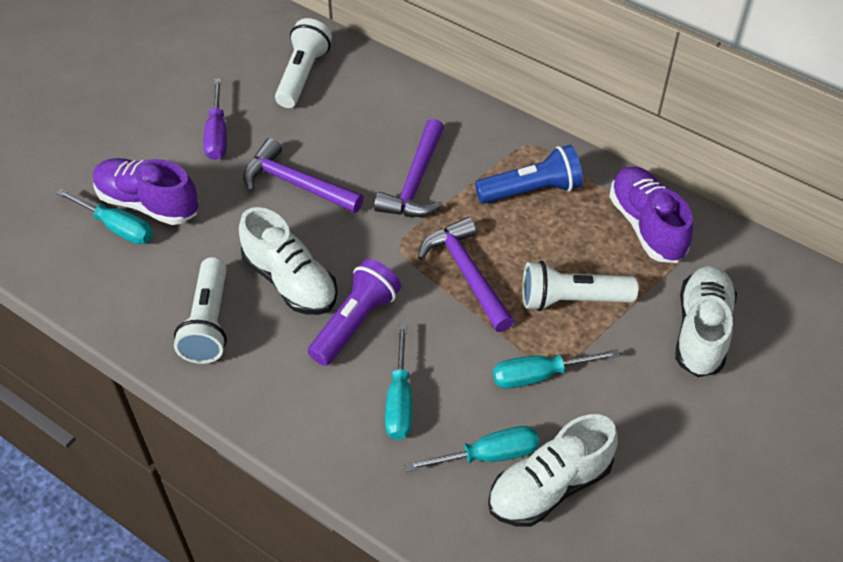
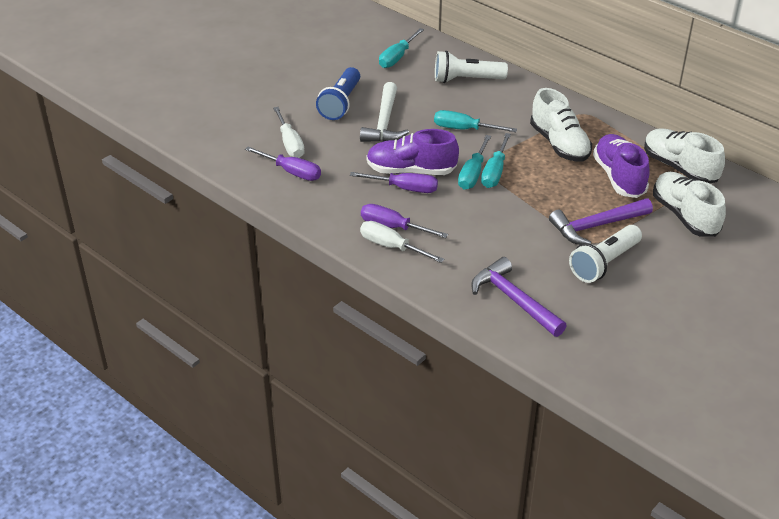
purple flashlight: [308,259,401,366] = 1 -> none = 0
purple hammer: [243,138,364,213] [374,119,444,217] [418,217,514,332] = 3 -> [471,257,567,337] [549,198,653,245] = 2
purple screwdriver: [203,78,227,160] = 1 -> [245,147,321,181] [350,172,438,193] [361,204,448,238] = 3
white flashlight: [174,257,227,364] [275,18,332,108] [522,261,638,311] = 3 -> [435,51,508,83] [569,225,642,283] = 2
white hammer: none = 0 -> [360,82,409,142] = 1
white screwdriver: none = 0 -> [273,107,305,158] [360,221,444,263] = 2

